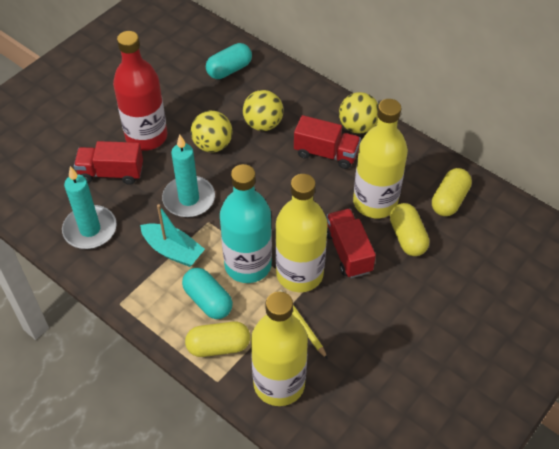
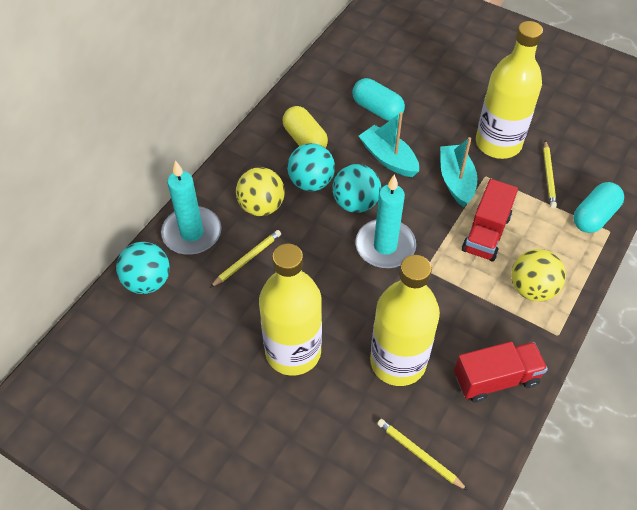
red bottle: [113,31,167,151] = 1 -> none = 0
red truck: [74,141,143,185] [294,115,361,169] [326,209,376,278] = 3 -> [454,342,548,403] [462,179,518,261] = 2
turquoise ball: none = 0 -> [116,242,170,294] [287,143,335,191] [332,164,381,213] = 3
turquoise boat: [140,204,205,267] = 1 -> [359,112,419,177] [440,137,477,207] = 2
turquoise bottle: [220,164,272,283] = 1 -> none = 0
yellow ball: [191,111,233,152] [243,90,284,131] [339,92,378,134] = 3 -> [236,167,285,216] [511,249,566,301] = 2
yellow capsule: [185,321,250,357] [390,203,429,256] [432,168,472,216] = 3 -> [283,106,328,148] = 1
yellow pencil: [280,290,328,359] = 1 -> [210,230,281,288] [377,419,468,491] [543,140,557,208] = 3

